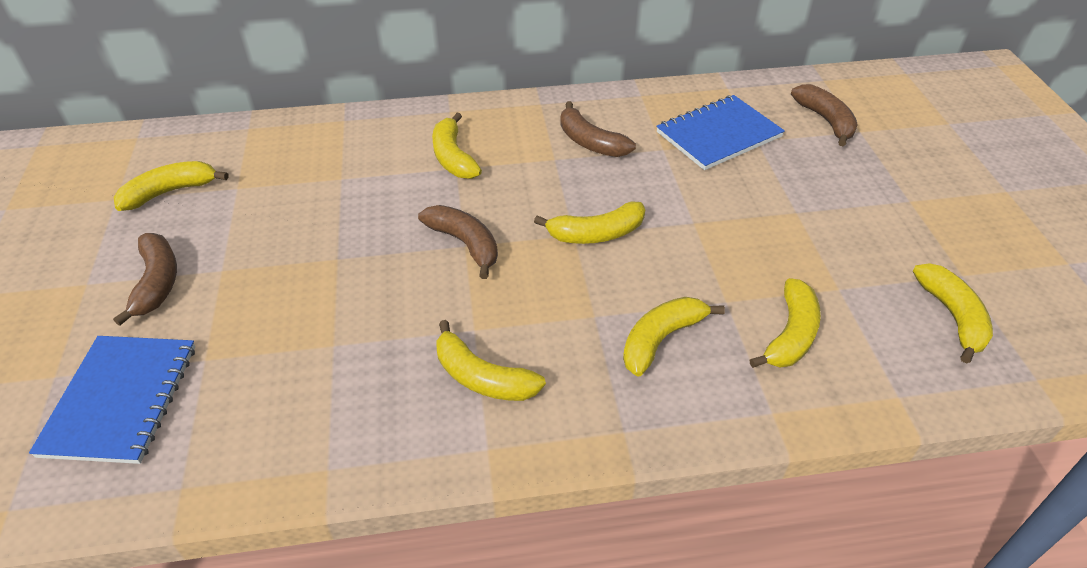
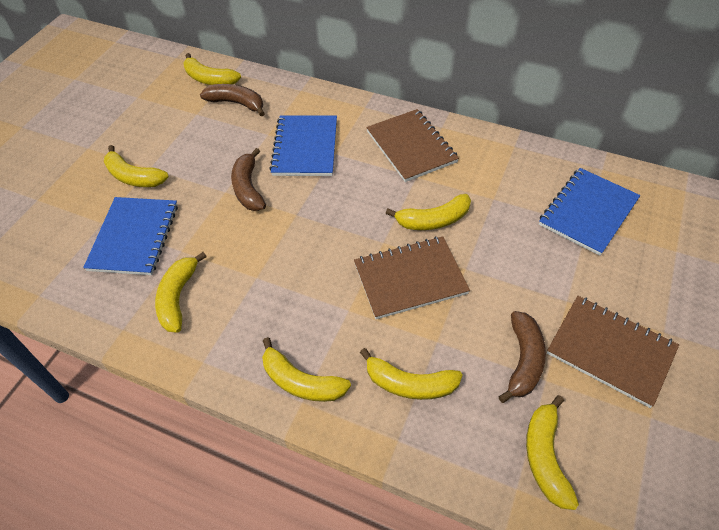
blue notebook: [29,336,195,464] [656,95,785,170] = 2 -> [83,197,178,275] [269,115,337,176] [539,168,640,256] = 3
brown banana: [113,233,177,326] [418,205,498,279] [560,101,636,157] [791,84,858,146] = 4 -> [200,84,265,116] [231,148,266,211] [499,311,546,403] = 3
brown notebook: none = 0 -> [354,236,470,319] [366,109,459,182] [547,296,679,408] = 3

